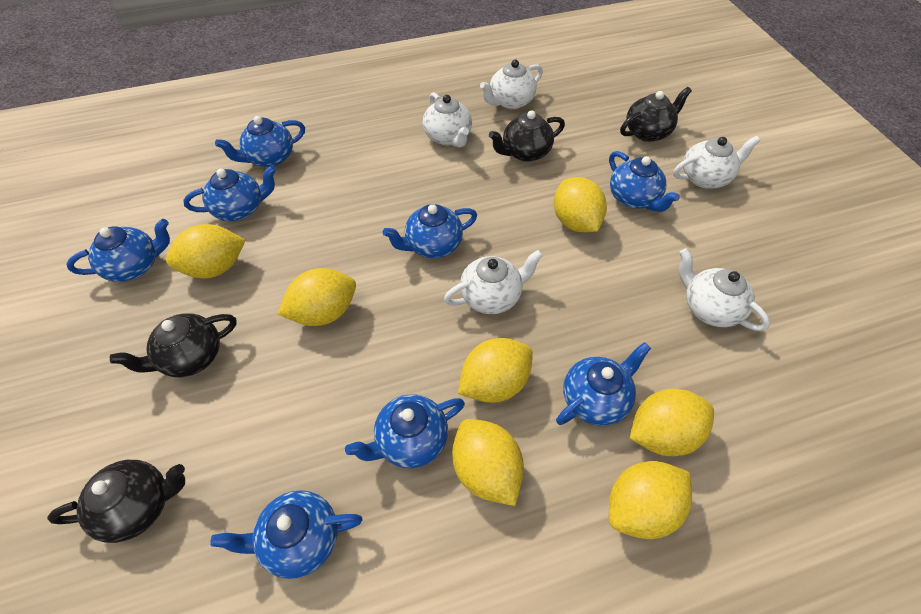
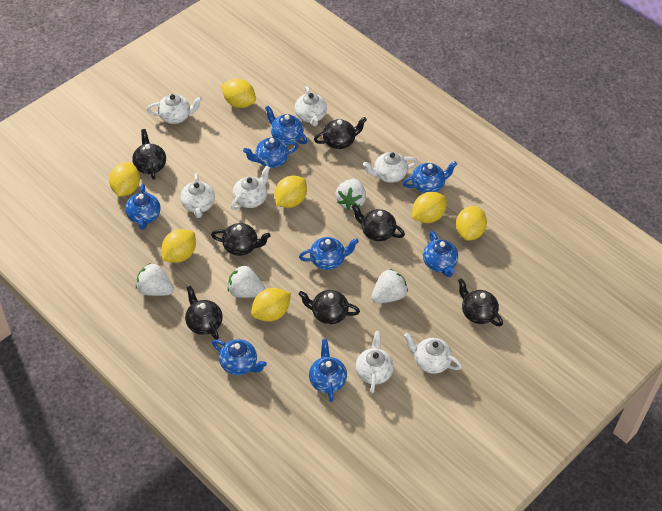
black teapot: [47,460,185,543] [110,313,237,377] [489,110,565,162] [620,87,692,142] = 4 -> [132,129,166,180] [185,286,223,340] [211,223,271,256] [299,290,360,324] [314,117,367,149] [352,204,405,241] [458,278,503,326] = 7
white strawberry: none = 0 -> [136,263,174,296] [228,265,265,298] [335,179,366,210] [372,269,408,303] = 4
white teapot: [422,92,472,147] [444,250,543,314] [480,59,543,109] [673,136,761,188] [679,249,770,331] = 5 -> [147,94,202,124] [180,173,215,218] [231,166,270,210] [295,86,327,126] [356,331,394,393] [363,152,418,183] [404,333,462,374] = 7

